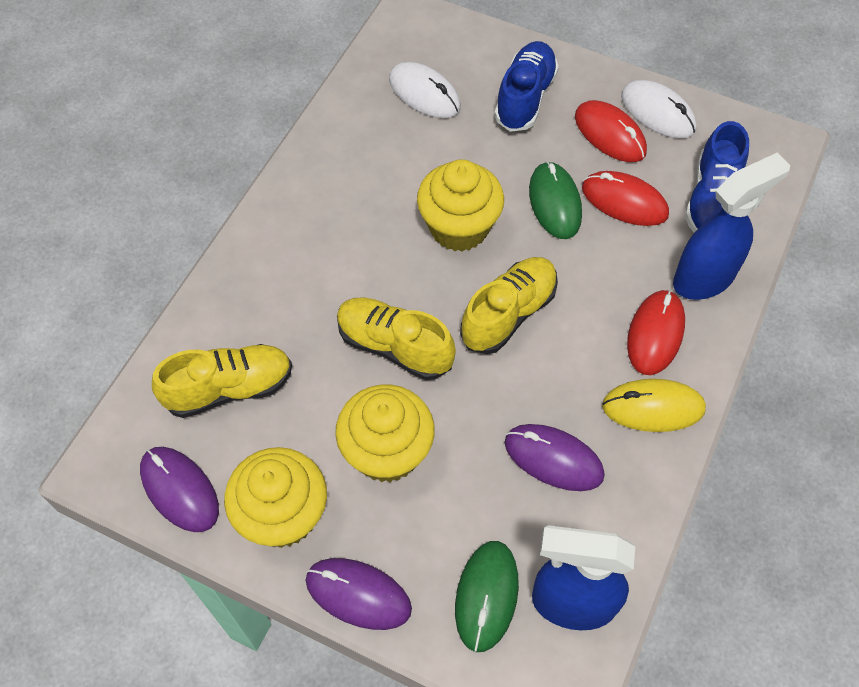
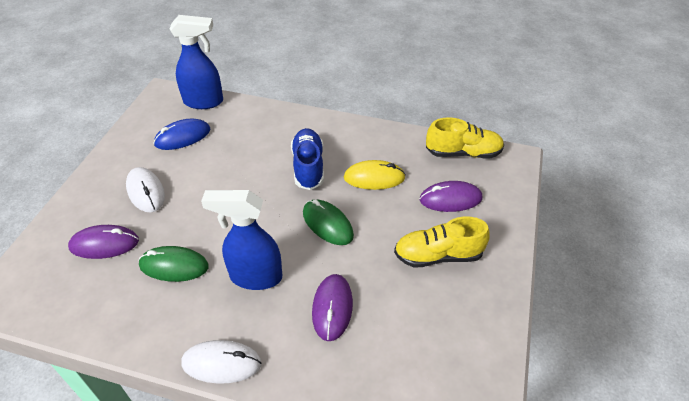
blue mouse: none = 0 -> [153,118,210,150] = 1
blue shoe: [494,41,559,132] [685,121,749,233] = 2 -> [291,128,324,190] = 1
red mouse: [575,100,647,162] [582,171,669,226] [627,290,685,375] = 3 -> none = 0
yellow cupcake: [224,447,327,548] [335,384,435,482] [417,159,504,252] = 3 -> none = 0
yellow shoe: [152,344,292,418] [337,297,456,380] [460,257,558,354] = 3 -> [394,217,490,268] [426,117,504,158] = 2

